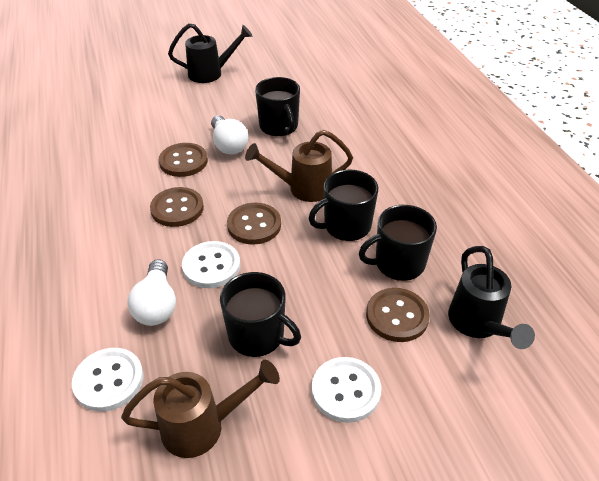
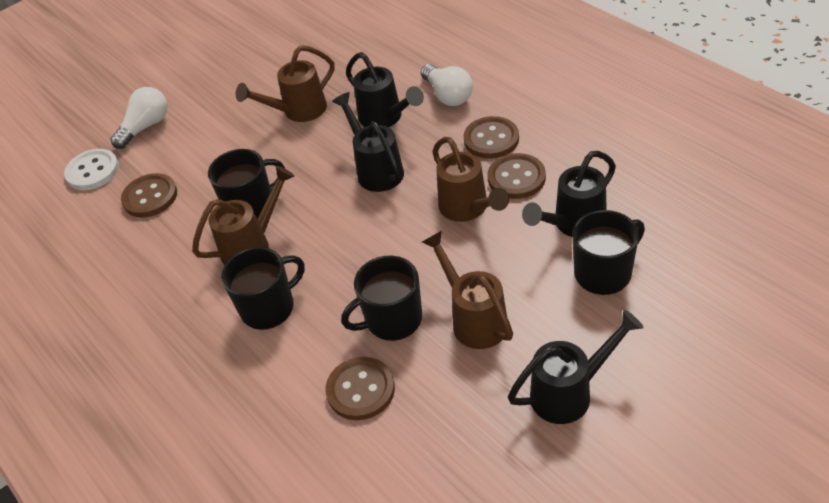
black watering can: [168,23,253,83] [448,246,535,349] = 2 -> [332,92,404,192] [346,52,424,127] [508,310,643,424] [522,151,616,237] = 4
brown watering can: [121,360,280,458] [245,130,353,202] = 2 -> [192,166,295,265] [236,45,334,122] [422,231,513,349] [432,137,509,222] = 4
white button: [72,348,143,412] [182,241,240,288] [312,357,381,423] = 3 -> [64,149,119,190] = 1

